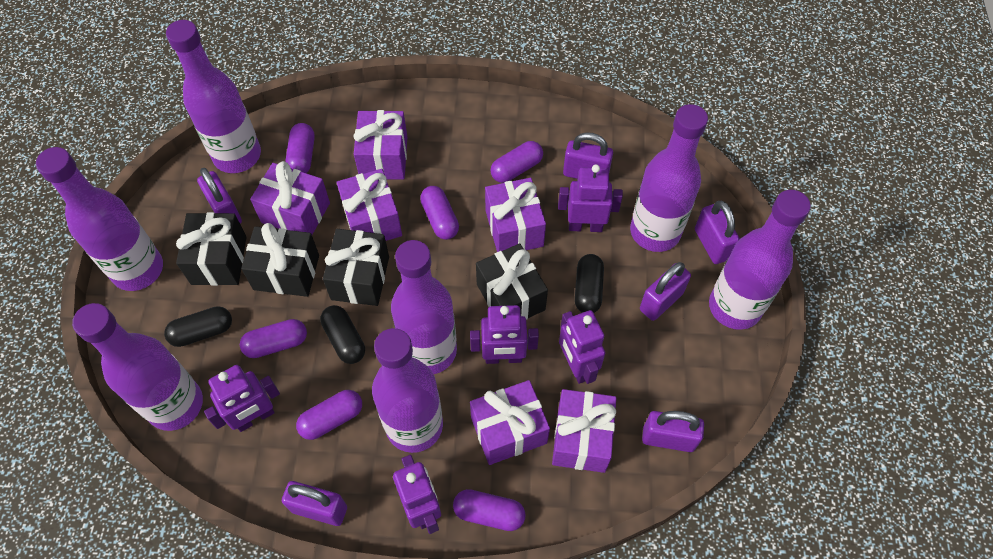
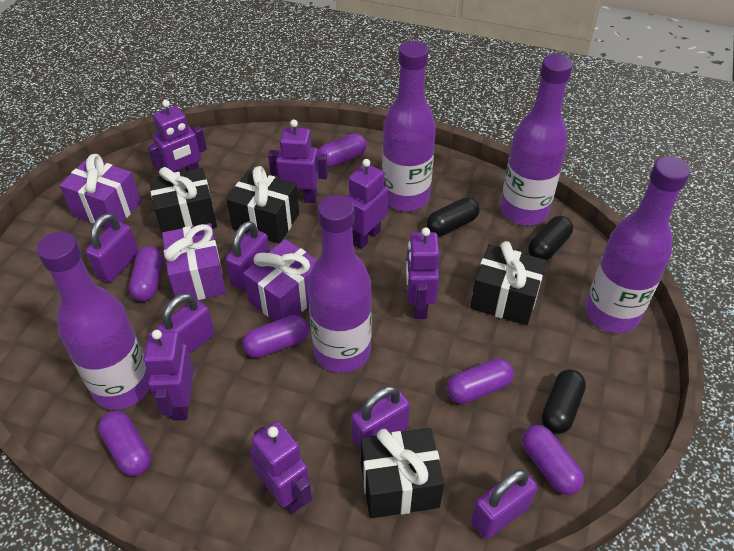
purple bottle: [36,147,163,291] [72,303,203,431] [166,20,261,173] [372,328,443,453] [391,240,457,374] [630,104,708,252] [709,190,811,330] = 7 -> [37,232,150,410] [308,195,372,373] [382,41,436,211] [500,54,573,225] [585,156,690,333] = 5
purple gift: [250,161,330,235] [336,169,402,241] [353,110,407,179] [470,380,550,465] [485,178,546,252] [552,389,616,473] = 6 -> [59,154,141,228] [162,223,226,303] [243,239,317,321] = 3
purple padlock: [197,168,242,224] [282,481,347,526] [563,132,613,179] [640,262,691,321] [642,411,704,452] [695,201,740,264] = 6 -> [86,213,139,282] [156,293,215,354] [225,221,270,290] [351,386,410,451] [471,469,537,539] = 5
purple robot: [204,365,280,432] [393,455,441,534] [470,305,539,364] [558,164,623,232] [559,310,605,384] = 5 -> [144,330,194,421] [147,100,207,172] [250,421,312,514] [268,119,328,203] [347,159,388,249] [406,227,439,319] = 6

